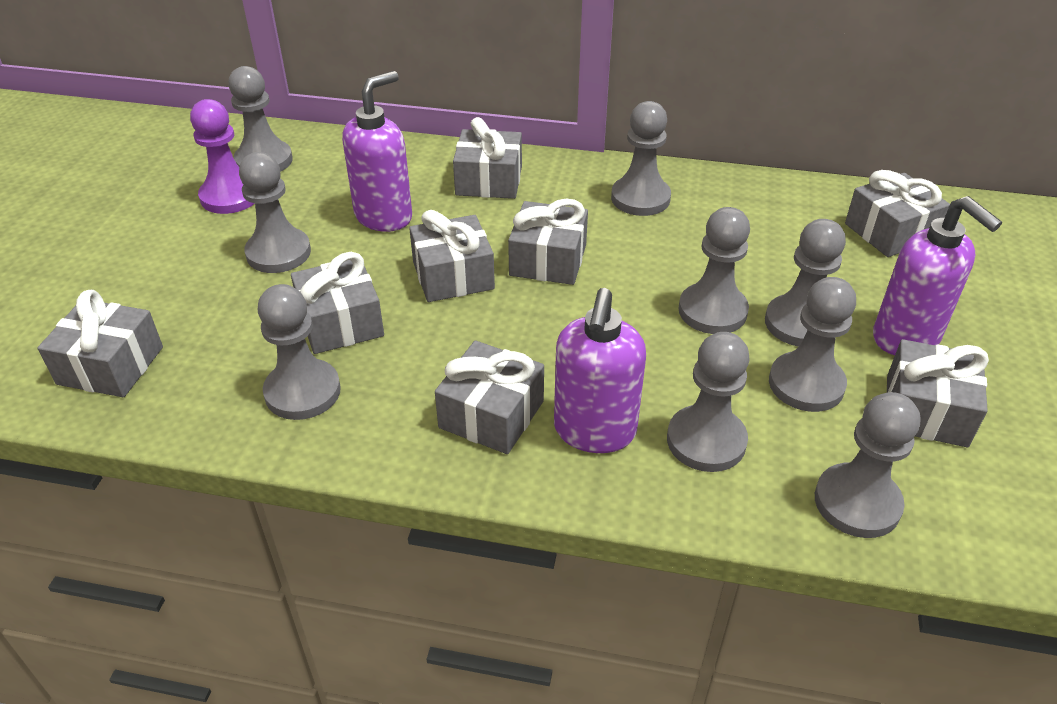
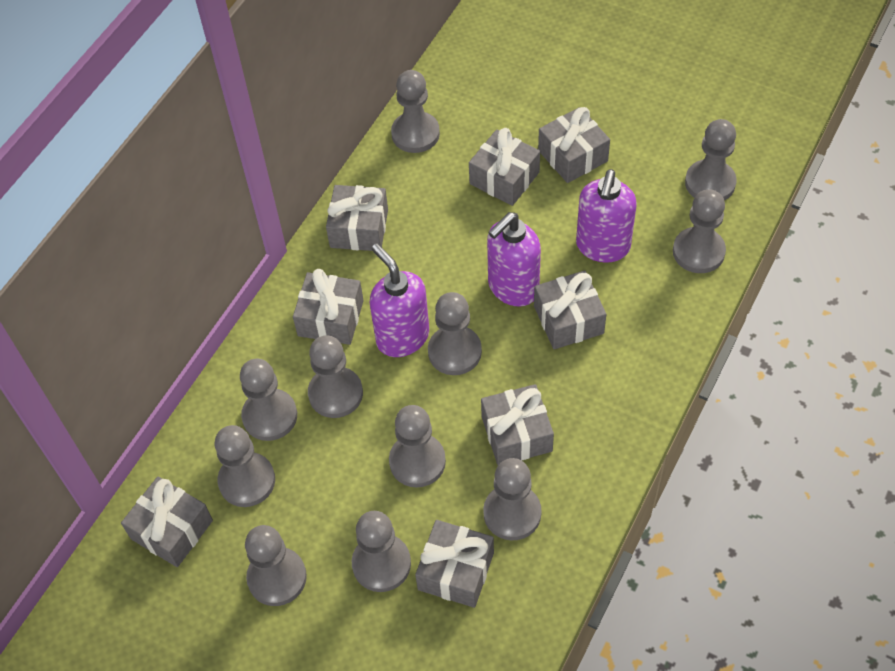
grey pawn: [228,66,293,172] [239,152,311,273] [258,284,341,420] [611,101,671,216] [667,332,750,472] [679,207,750,334] [765,219,846,347] [769,277,856,412] [815,392,920,538] = 9 -> [215,425,275,507] [240,359,297,441] [245,525,307,606] [308,335,363,418] [352,511,411,592] [389,405,446,487] [391,70,440,153] [428,292,482,375] [483,458,542,540] [673,189,726,273] [685,119,737,201] = 11
purple pawn: [190,99,255,214] = 1 -> none = 0

